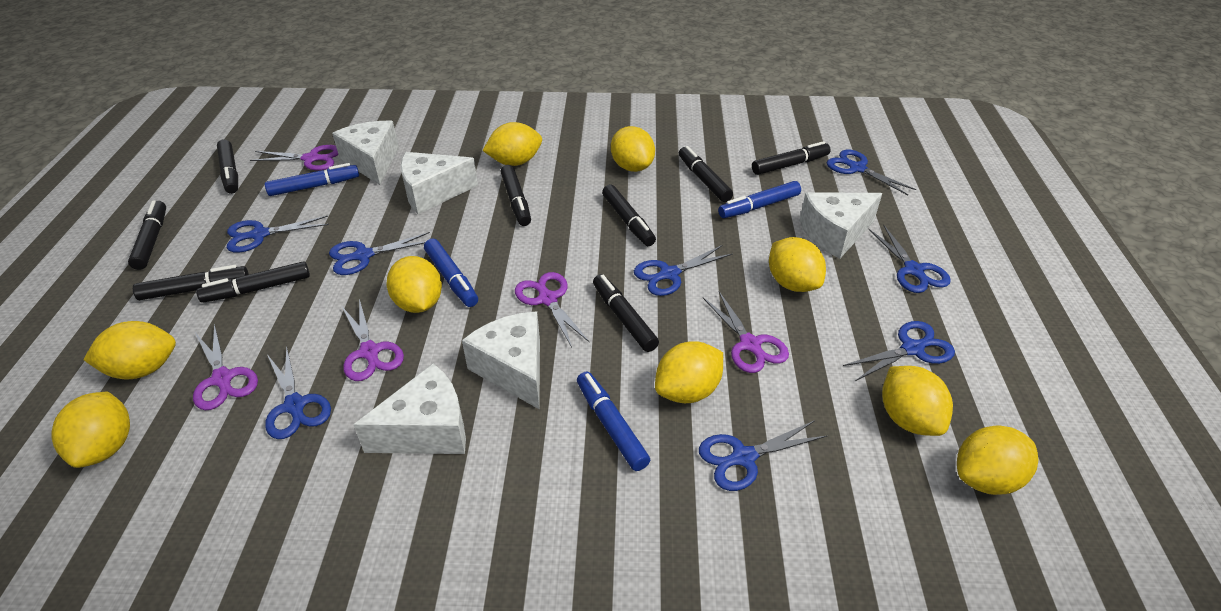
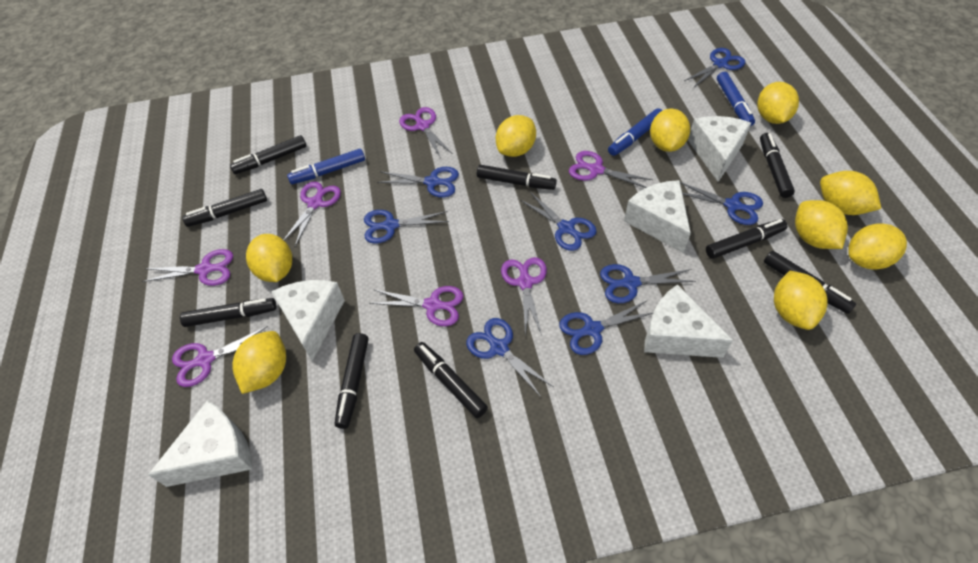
blue marker: [265,163,359,196] [424,239,478,307] [577,372,650,471] [718,181,801,218] = 4 -> [287,149,365,184] [608,108,662,156] [717,72,755,126] = 3
purple scissors: [193,324,258,410] [250,145,338,171] [342,299,404,381] [515,272,590,347] [703,292,789,373] = 5 -> [142,249,233,286] [172,326,268,387] [284,181,341,246] [369,286,463,326] [399,107,453,158] [501,257,547,336] [569,151,653,188] = 7

